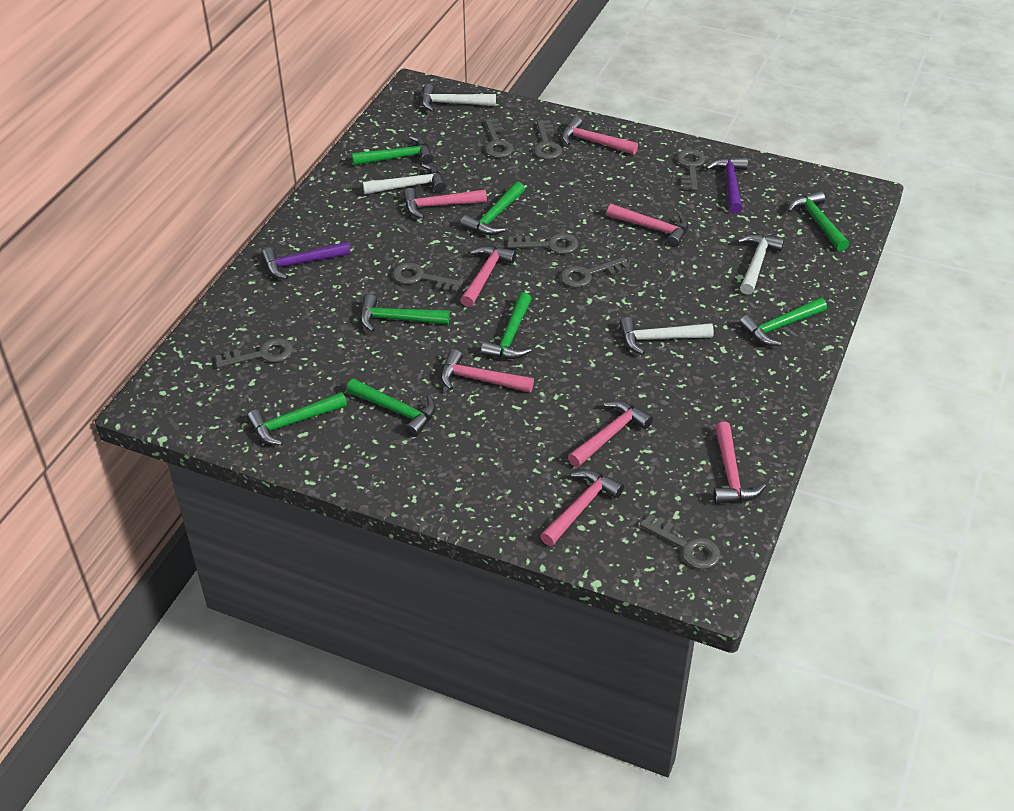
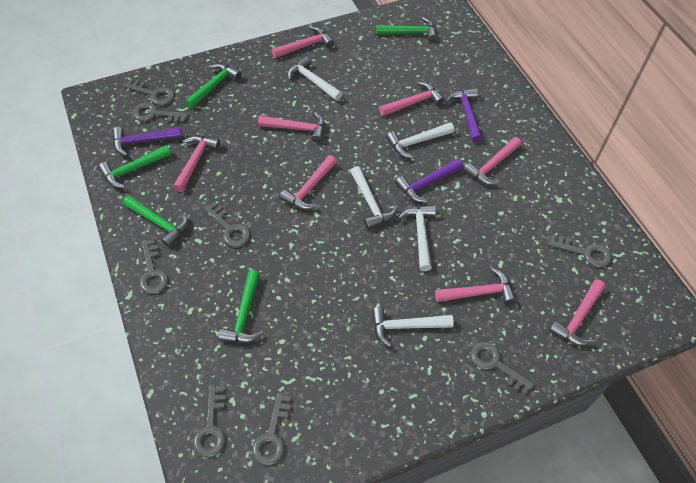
green hammer: [247,392,347,445] [347,379,436,437] [352,136,433,165] [360,294,450,332] [461,181,525,235] [481,292,532,359] [739,298,827,346] [787,191,849,251] = 8 -> [98,145,171,188] [122,195,188,247] [185,63,242,109] [218,270,263,343] [376,17,437,42] = 5
purple hammer: [262,241,351,279] [706,157,748,213] = 2 -> [112,127,182,156] [395,159,463,202] [446,88,483,142] = 3
white hammer: [362,164,446,194] [421,84,496,112] [619,317,714,355] [737,234,784,295] = 4 -> [287,56,342,101] [350,166,398,229] [372,307,454,347] [386,122,454,158] [398,205,436,271] = 5

